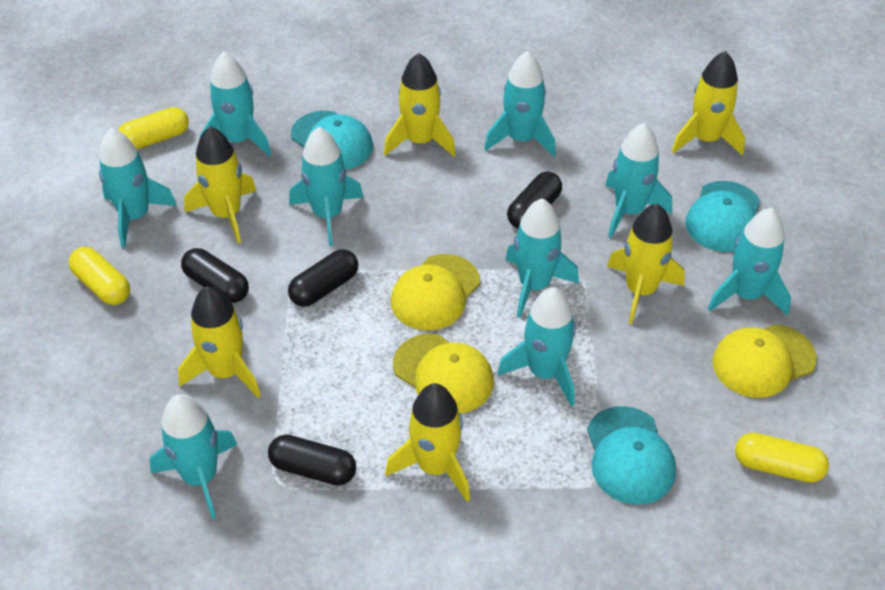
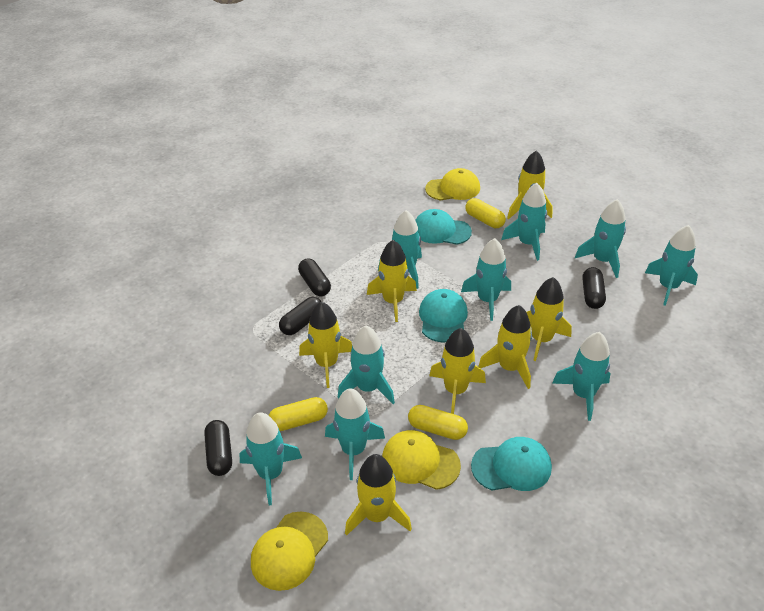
yellow rocket: [178,287,261,398] [184,126,256,243] [384,53,456,156] [385,383,470,501] [607,203,685,324] [672,51,745,156] = 6 -> [299,302,352,388] [345,454,412,536] [367,240,417,322] [429,328,486,414] [478,305,532,389] [507,150,552,219] [527,277,572,361] = 7

